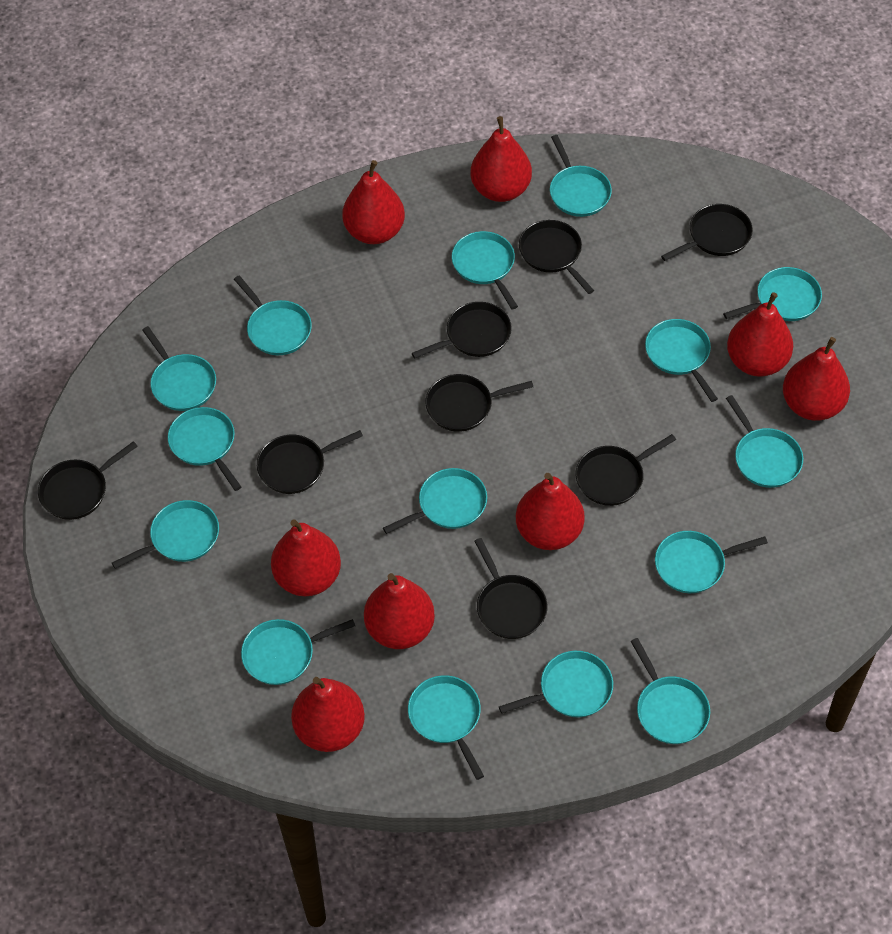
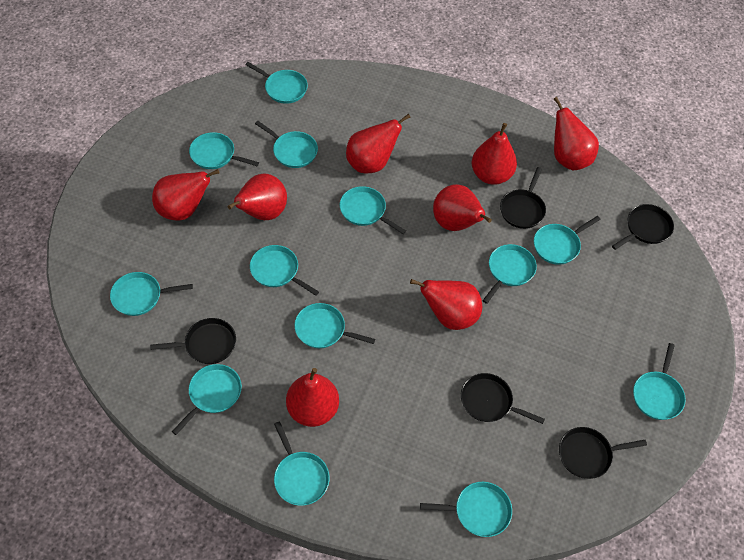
black pan: [38,441,138,520] [257,430,363,494] [412,302,512,359] [425,374,533,432] [474,538,548,639] [519,220,594,294] [576,434,676,506] [661,204,753,261] = 8 -> [150,318,236,364] [461,373,545,424] [500,167,546,229] [559,427,647,479] [612,204,674,250] = 5
turquoise pan: [112,500,219,569] [142,326,216,411] [168,407,241,491] [234,275,312,355] [241,619,355,685] [383,468,487,534] [408,675,484,780] [452,231,518,309] [499,651,613,717] [550,135,612,217] [631,638,710,744] [645,319,718,402] [655,531,768,593] [723,267,822,321] [726,395,803,488] = 15 -> [110,272,193,316] [172,364,242,435] [189,132,259,169] [245,62,308,104] [250,245,319,296] [255,121,318,168] [274,421,330,506] [294,303,375,348] [340,186,406,234] [420,482,512,537] [483,244,537,304] [534,216,601,265] [633,343,686,420] = 13

